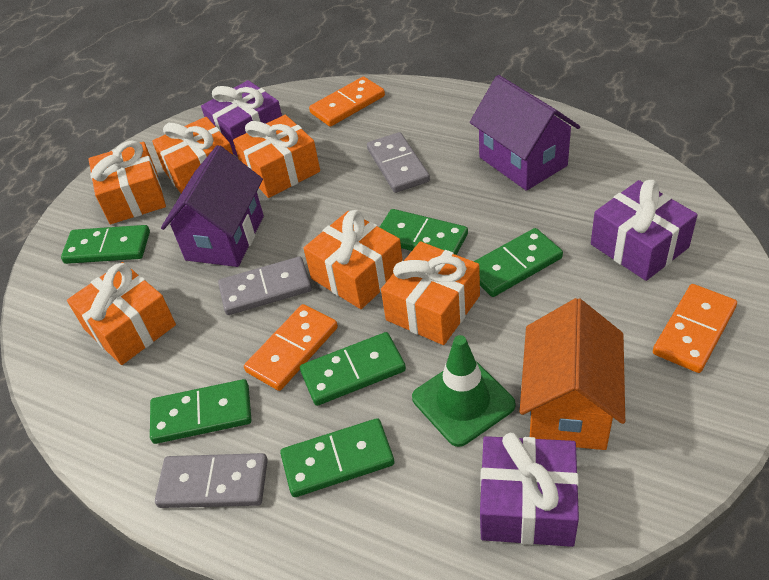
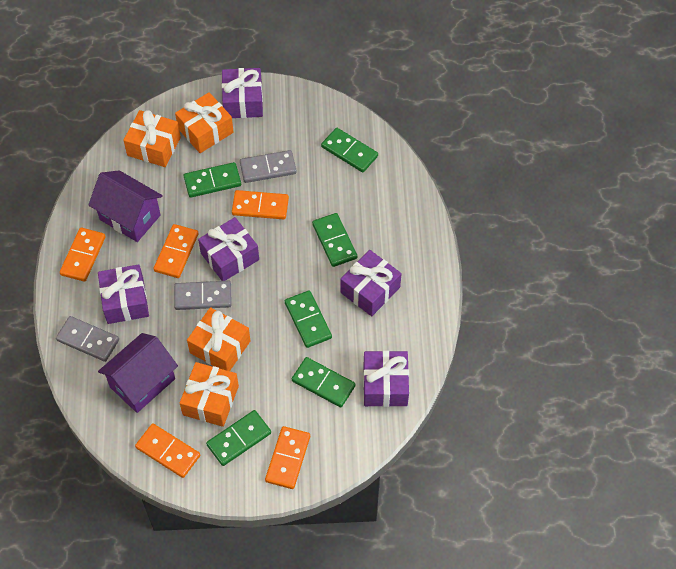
green traffic cone: [412,335,516,447] = 1 -> none = 0
orange domino: [244,304,338,391] [309,77,385,127] [653,284,737,373] = 3 -> [60,227,106,282] [135,423,200,478] [154,224,199,278] [232,190,289,219] [265,426,310,489] = 5
orange gift: [67,262,176,365] [89,140,166,224] [152,117,233,193] [233,115,320,198] [303,210,403,309] [381,241,480,345] = 6 -> [123,110,181,167] [175,92,234,153] [180,362,239,427] [187,307,250,371] = 4
orange house: [520,298,625,450] = 1 -> none = 0
purple gift: [201,80,282,157] [480,433,579,547] [591,180,698,281] = 3 -> [98,264,149,324] [198,217,259,281] [222,68,263,118] [341,250,402,316] [363,351,409,407] = 5

